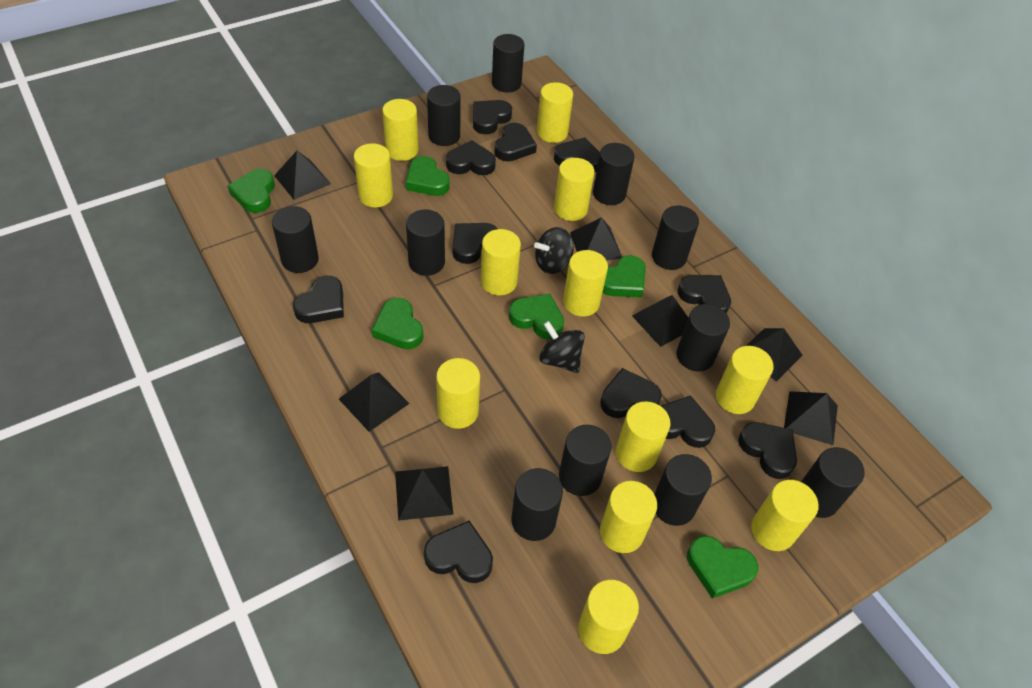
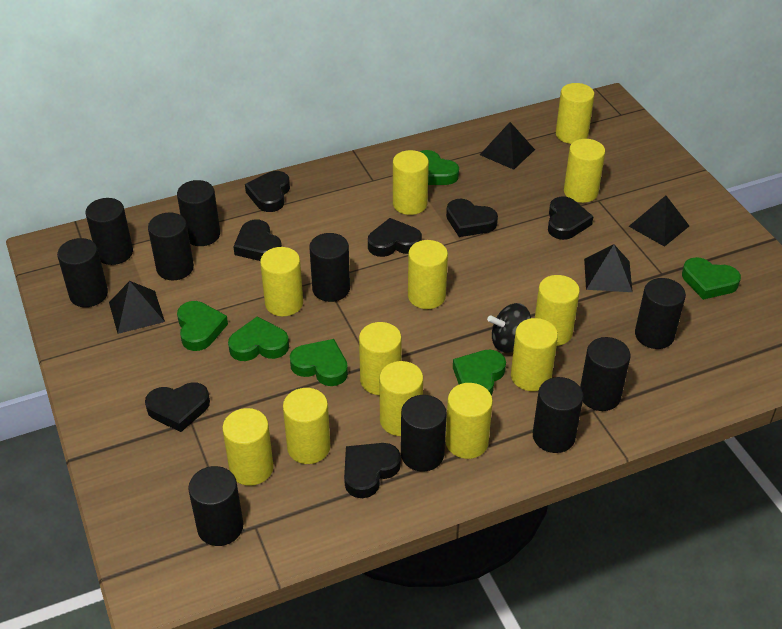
black cylinder: [272,206,319,273] [406,209,445,276] [427,85,461,146] [492,34,524,92] [511,468,563,541] [559,425,611,496] [593,143,635,205] [652,206,699,270] [654,454,712,526] [677,304,730,372] [801,447,865,518] = 11 -> [57,238,108,307] [85,198,133,265] [148,213,194,280] [177,180,220,246] [188,466,243,546] [309,233,350,302] [401,395,447,472] [533,377,583,453] [580,337,630,411] [635,278,686,349] = 10
black heart: [293,276,344,323] [424,521,493,583] [446,140,496,175] [453,223,497,264] [473,100,512,134] [494,123,537,161] [554,137,600,173] [600,368,662,418] [661,395,715,448] [678,275,731,313] [738,422,797,479] = 11 -> [145,382,210,432] [233,219,282,261] [245,171,290,212] [344,443,401,498] [368,218,422,257] [446,199,498,237] [548,197,594,240] = 7
black pyramid: [274,151,331,200] [339,372,410,432] [395,466,453,521] [570,217,622,260] [632,295,688,347] [746,328,803,382] [784,391,838,445] = 7 -> [109,281,165,334] [480,122,535,170] [584,244,633,292] [629,196,689,247] = 4
black spinning top: [534,227,574,274] [539,321,585,373] = 2 -> [487,303,531,353] = 1

